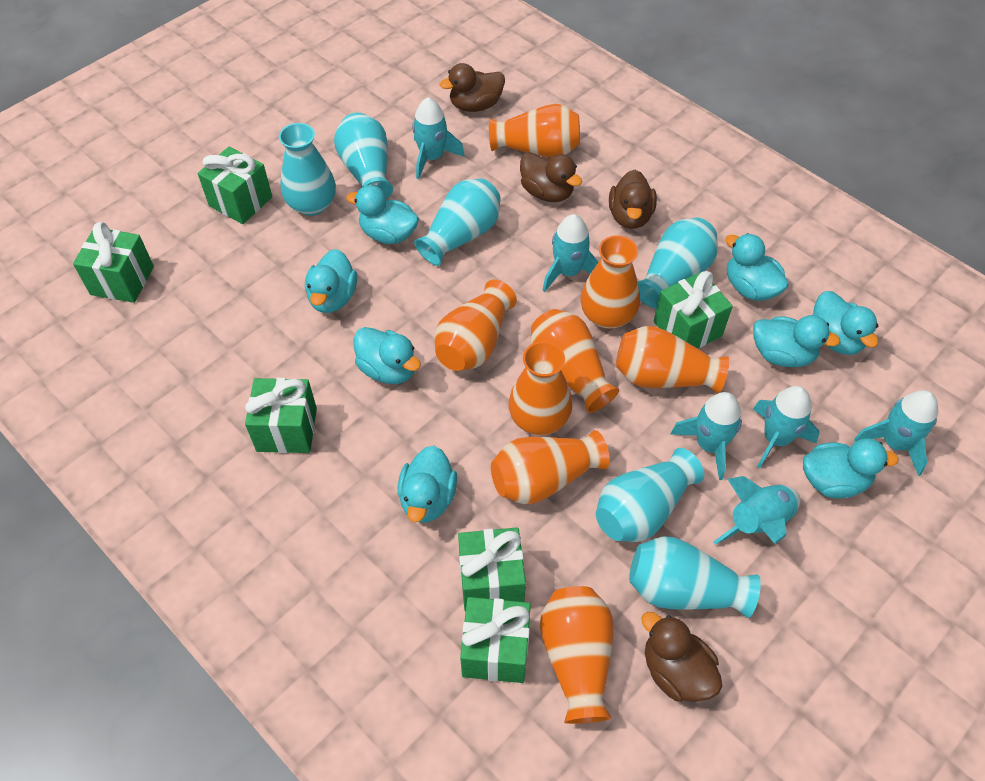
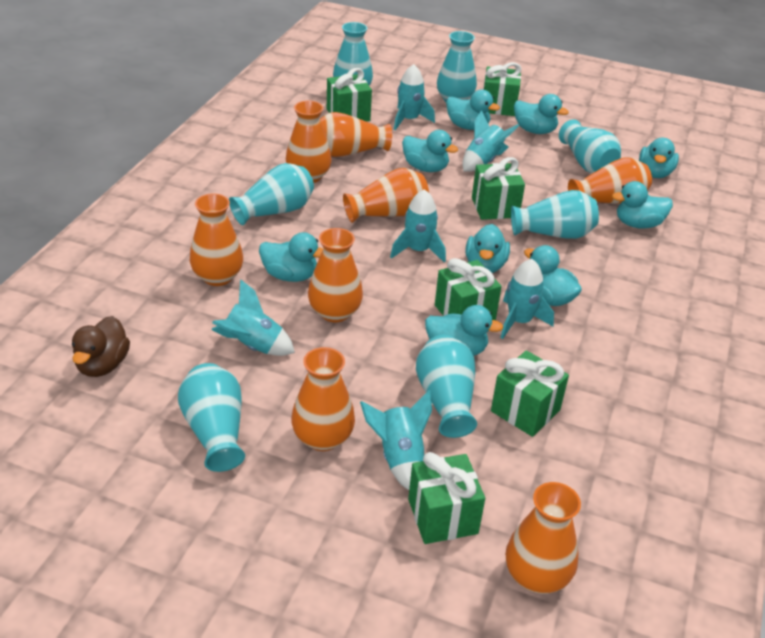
brown duck: [440,63,505,112] [520,152,582,202] [609,170,657,229] [641,612,722,702] = 4 -> [72,316,130,377] = 1
turquoise duck: [305,249,357,313] [346,185,419,244] [354,327,421,384] [398,446,457,523] [725,233,789,301] [753,315,840,367] [803,438,899,499] [813,291,879,355] = 8 -> [259,232,323,282] [402,130,458,172] [425,305,503,356] [446,90,500,130] [465,224,510,273] [514,94,569,134] [524,245,582,306] [612,181,673,229] [639,137,679,178] = 9
turquoise vase: [279,123,336,216] [334,113,393,199] [414,178,501,266] [596,448,704,542] [629,536,761,618] [638,218,718,309] = 6 -> [178,363,245,472] [229,163,314,225] [333,22,373,86] [416,335,477,438] [437,31,477,102] [511,190,599,239] [559,119,621,173] = 7

